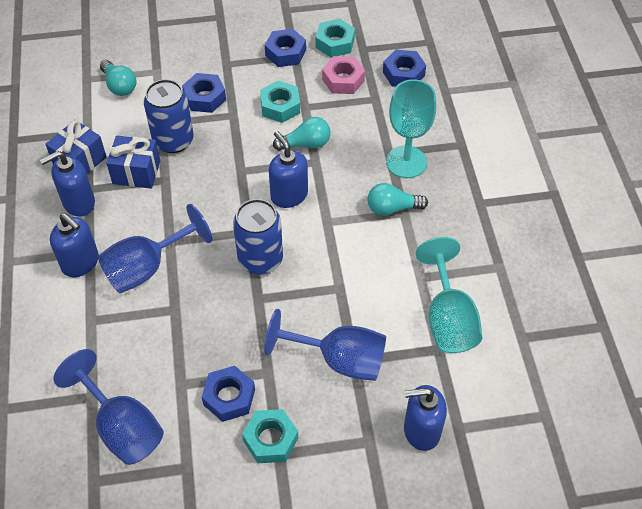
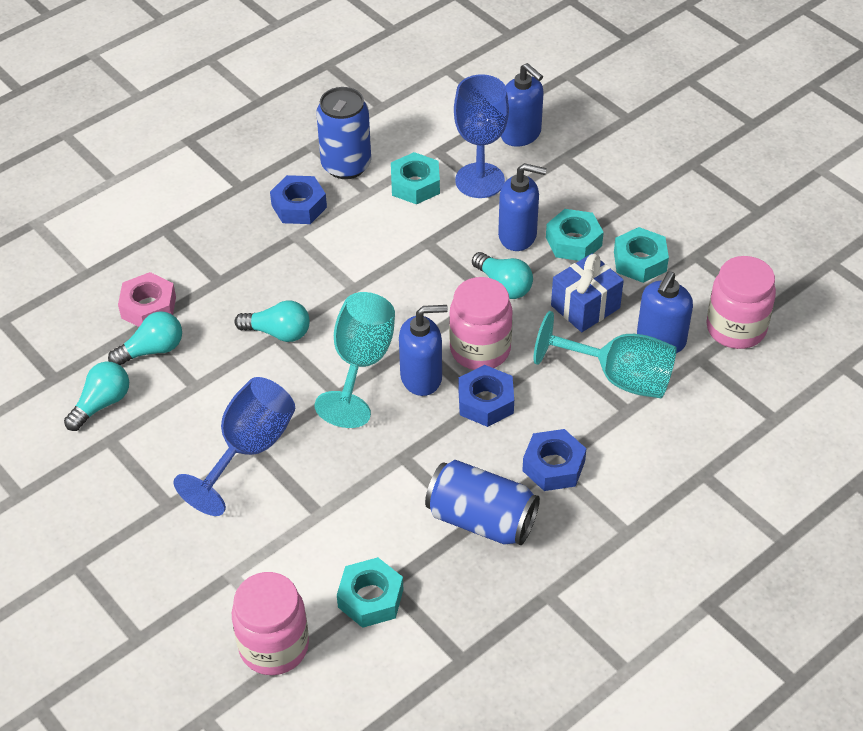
blue gift: [45,120,106,174] [106,136,160,189] = 2 -> [551,253,624,332] = 1
blue goblet: [53,349,164,465] [98,204,212,293] [264,309,386,381] = 3 -> [174,377,295,516] [454,74,509,198] = 2
blue nut: [182,73,226,113] [202,366,255,422] [265,29,306,67] [383,50,426,87] = 4 -> [270,175,327,224] [459,365,514,427] [522,429,586,491] = 3
pink jar: none = 0 -> [232,572,309,675] [449,277,513,370] [706,256,776,349] = 3
turquoise light bulb: [100,60,137,96] [273,117,331,151] [368,183,428,216] = 3 -> [64,362,129,431] [108,311,182,366] [235,300,310,342] [472,252,533,299] = 4
turquoise nut: [242,409,298,463] [260,81,300,123] [316,19,355,58] = 3 -> [337,557,404,628] [391,152,440,205] [546,209,604,261] [614,227,669,283] = 4

